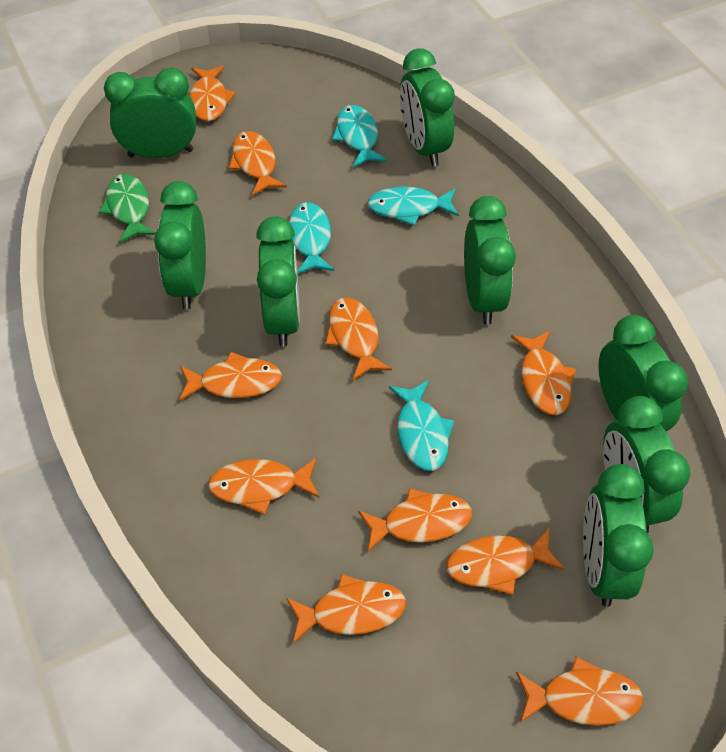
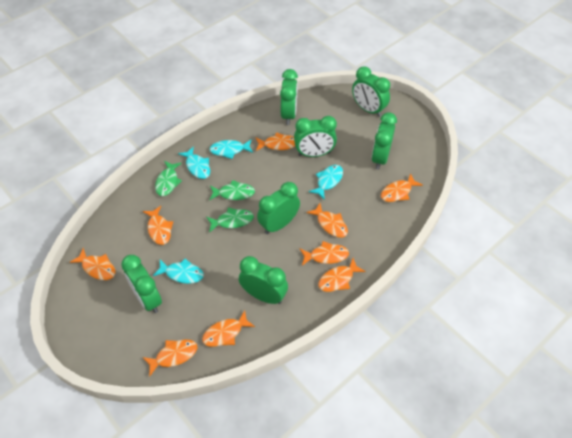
green clock: [104,67,196,158] [154,181,206,309] [256,217,300,347] [400,48,455,167] [464,196,516,325] [583,464,654,607] [598,315,688,431] [603,396,690,533] = 8 -> [121,255,162,313] [239,256,288,304] [257,182,300,234] [280,69,298,125] [294,116,337,157] [352,66,390,117] [372,112,397,170] = 7
green fish: [99,174,155,243] = 1 -> [155,161,182,196] [206,208,254,233] [209,180,255,200] = 3
orange fish: [179,352,282,401] [189,66,236,122] [208,458,319,515] [229,131,287,196] [286,574,406,644] [325,298,392,380] [358,488,472,553] [446,527,564,595] [511,331,576,415] [516,656,643,726] = 10 -> [70,248,116,280] [142,339,197,377] [143,206,173,245] [202,310,255,347] [255,132,295,151] [300,241,349,265] [306,203,348,237] [318,258,366,292] [381,173,423,202] = 9

